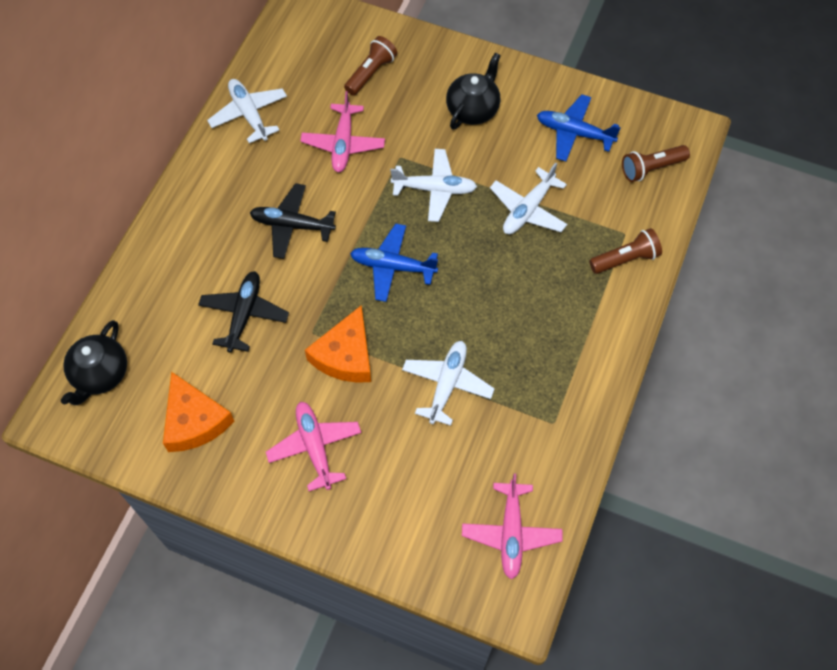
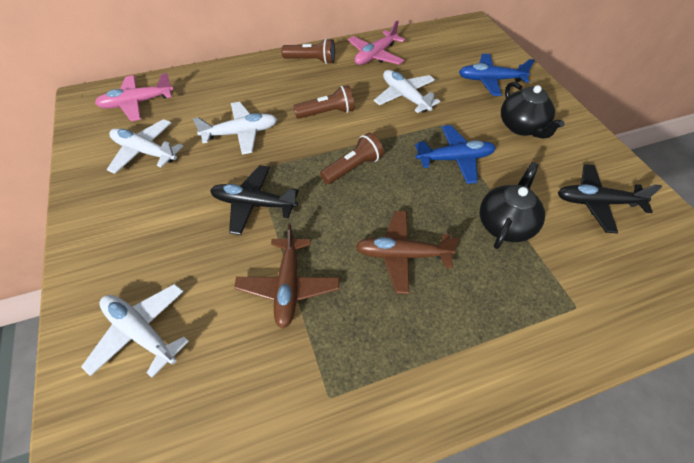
brown plane: none = 0 -> [234,224,339,329] [356,211,460,294] = 2
orange cheese: [163,372,235,452] [305,305,371,383] = 2 -> none = 0
pink plane: [266,402,361,491] [300,91,385,172] [462,473,562,580] = 3 -> [95,73,173,121] [348,20,405,65] = 2

